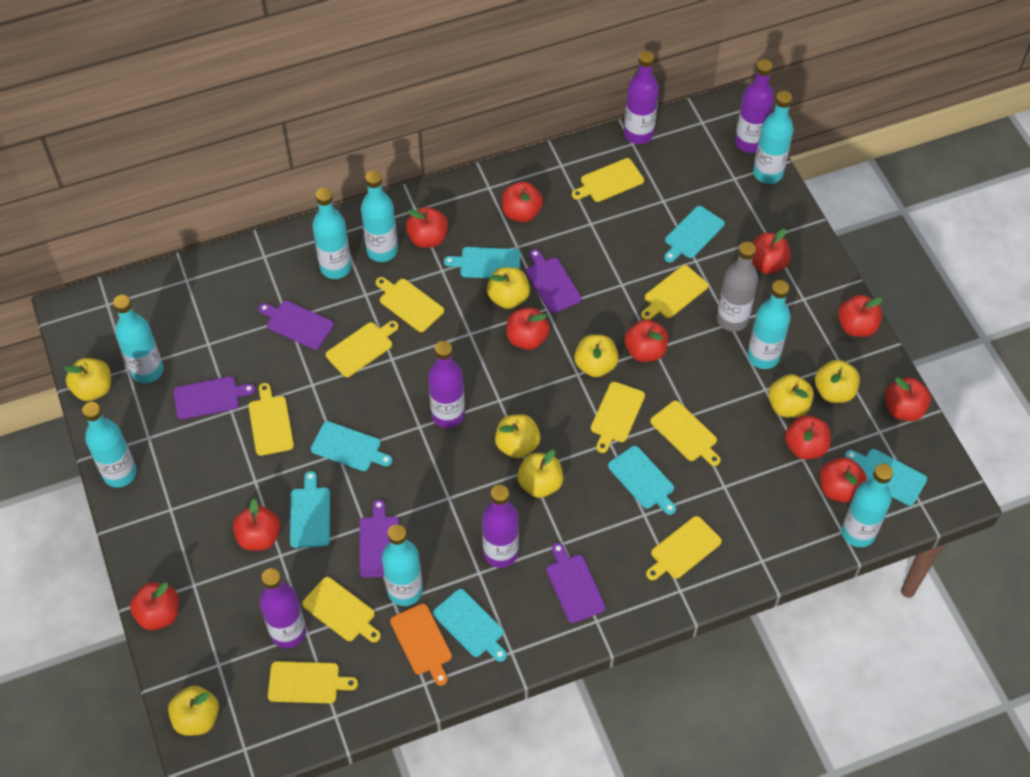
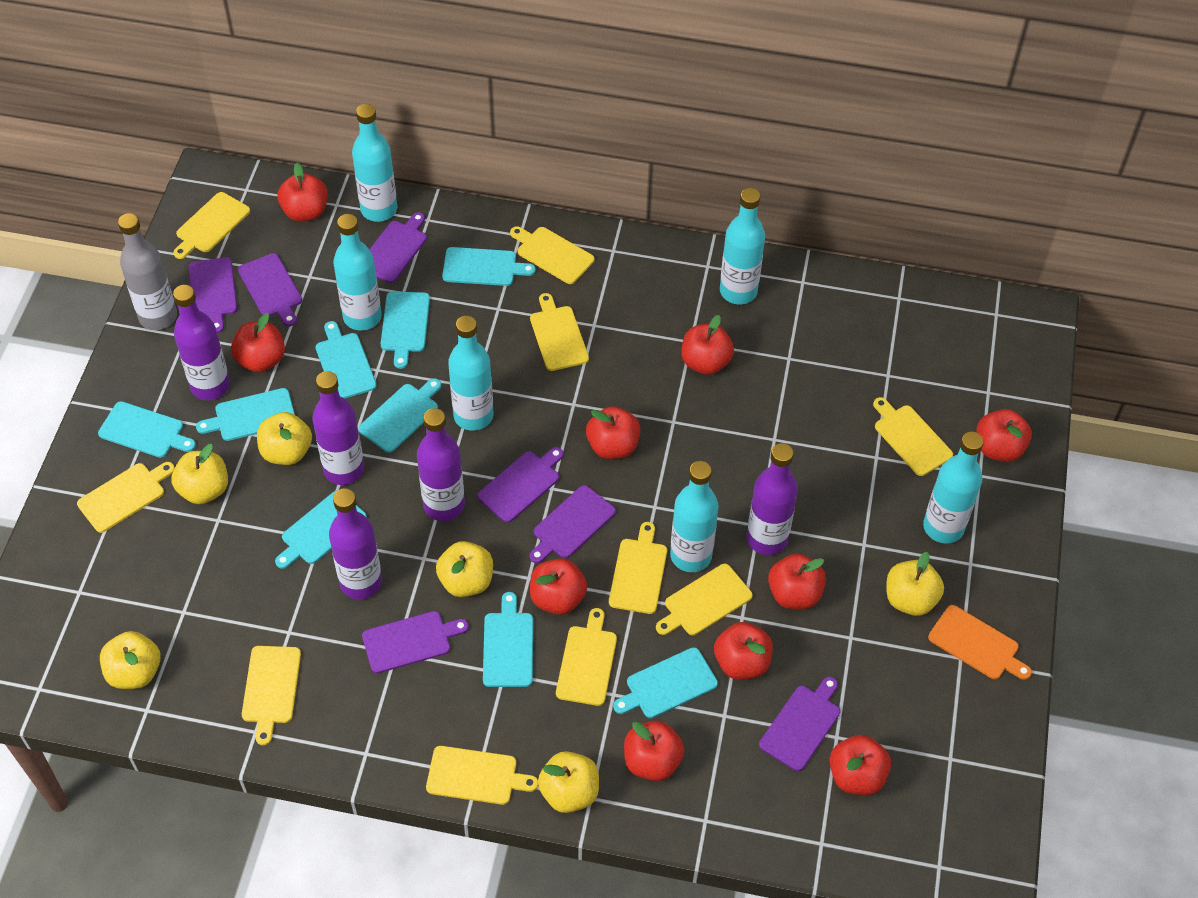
purple cutting board: [173,376,255,420] [259,301,334,350] [359,499,399,578] [526,249,582,313] [546,543,606,623] = 5 -> [189,257,237,333] [238,253,302,326] [362,611,469,673] [369,212,427,283] [477,447,564,523] [529,485,616,563] [759,677,840,771] = 7
red apple: [130,582,179,630] [233,499,281,551] [406,207,448,248] [502,182,543,222] [506,307,550,350] [624,319,668,362] [752,229,791,274] [785,415,831,460] [820,457,867,503] [838,295,882,337] [885,377,931,421] = 11 -> [231,313,285,373] [277,163,328,222] [530,558,587,615] [586,406,640,459] [624,720,685,781] [681,315,734,375] [714,622,773,680] [768,554,826,609] [830,735,891,795] [976,409,1032,462] = 10
turquoise bottle: [82,402,137,488] [113,295,164,383] [312,188,352,279] [361,171,398,262] [382,524,423,606] [747,280,791,369] [753,91,793,184] [841,464,893,547] = 8 -> [333,214,382,331] [352,104,397,222] [448,316,493,431] [670,461,719,572] [720,188,765,305] [923,432,984,544] = 6
turquoise cutting board: [290,471,330,548] [311,421,392,471] [433,589,507,662] [444,247,521,279] [608,446,676,515] [664,206,725,262] [845,449,927,506] = 7 -> [98,401,196,458] [196,388,295,441] [275,491,367,569] [315,321,377,399] [358,378,441,453] [381,291,430,369] [442,247,536,286] [483,592,533,687] [613,647,718,718] = 9
yellow apple: [64,358,111,401] [168,686,219,736] [487,267,530,309] [495,414,540,459] [517,450,563,498] [574,335,619,377] [768,374,814,418] [815,360,860,403] = 8 -> [100,631,161,689] [171,444,228,504] [257,412,312,465] [436,541,493,597] [538,751,599,813] [886,552,944,616] = 6

